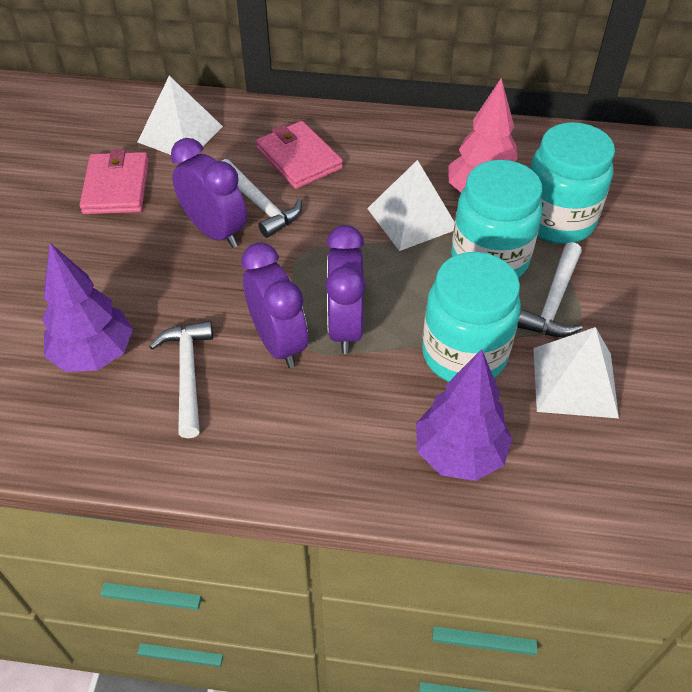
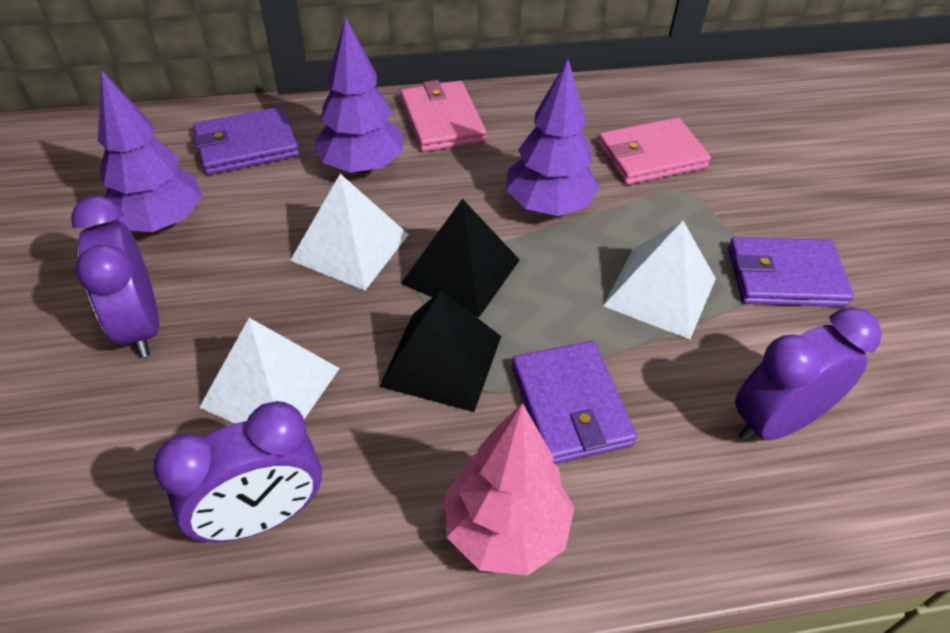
black pyramid: none = 0 -> [379,290,501,412] [401,198,520,318] = 2
purple tree: [42,243,133,372] [416,349,512,481] = 2 -> [98,71,202,232] [314,18,403,174] [506,59,599,216] = 3
purple wallet: none = 0 -> [193,106,299,175] [512,341,637,464] [728,237,854,307] = 3
turquoise jar: [422,252,521,382] [451,160,542,278] [530,122,615,244] = 3 -> none = 0
white hammer: [149,321,213,438] [222,159,302,238] [517,242,583,337] = 3 -> none = 0

